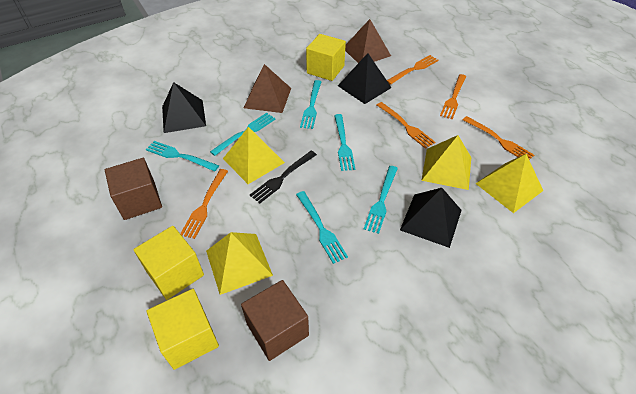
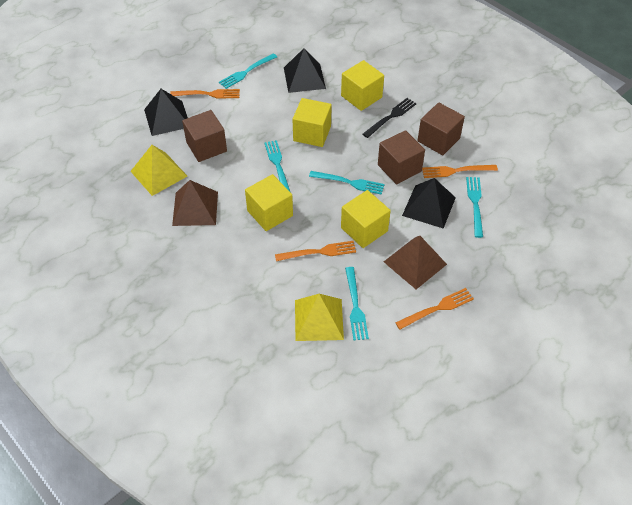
brown cube: [105,158,162,220] [241,280,309,361] = 2 -> [182,110,227,162] [378,130,425,184] [417,102,465,155] = 3
orange fork: [180,169,228,239] [377,102,435,149] [387,55,439,85] [440,74,466,120] [463,116,534,160] = 5 -> [170,89,240,99] [275,241,356,261] [395,288,474,330] [422,165,498,178] = 4
turquoise fork: [146,141,219,171] [210,113,276,156] [296,191,348,264] [300,80,321,129] [334,114,355,171] [364,166,398,234] = 6 -> [219,53,277,89] [264,140,291,193] [309,171,384,195] [345,267,369,340] [466,177,483,238] = 5
yellow cube: [133,226,204,300] [146,289,219,370] [306,34,346,81] = 3 -> [245,174,293,231] [293,98,332,147] [341,60,384,111] [341,190,391,248] = 4
yellow pyramid: [206,232,273,295] [223,127,285,184] [421,135,471,190] [475,154,543,213] = 4 -> [130,145,187,196] [295,294,344,341] = 2

